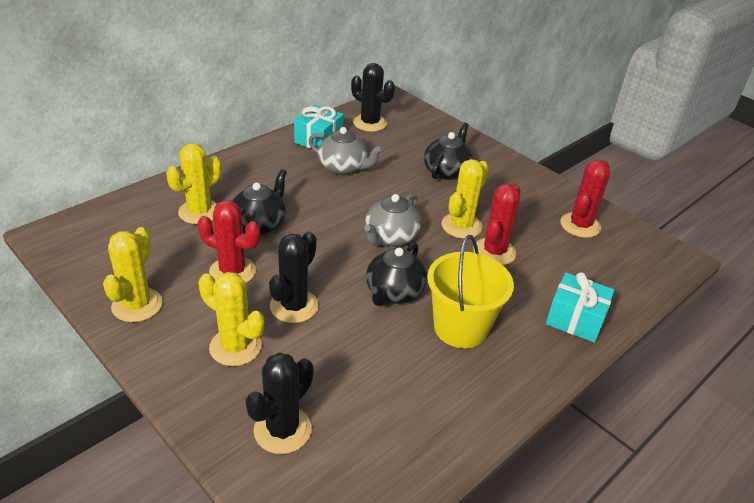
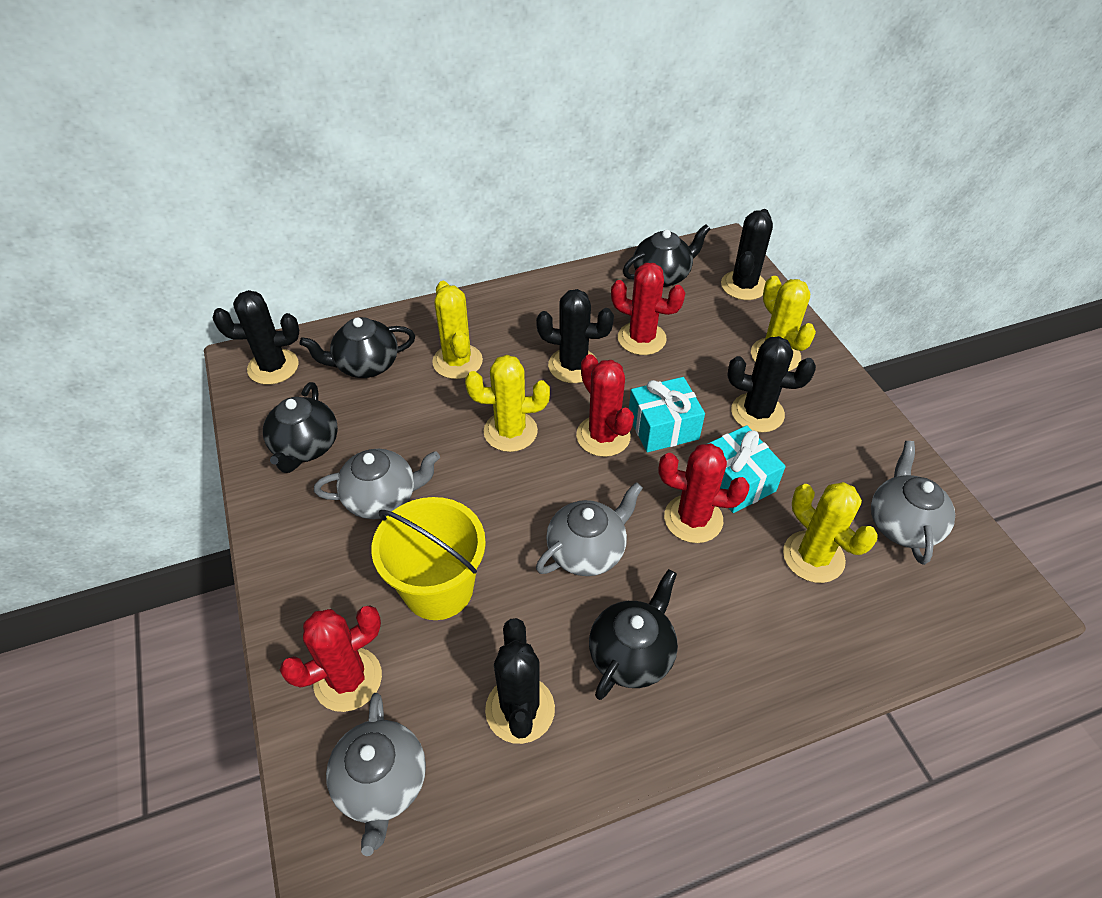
black cactus: [246,352,314,454] [269,231,319,323] [351,63,395,132] = 3 -> [213,290,299,385] [485,618,555,744] [536,289,614,383] [721,209,773,300] [727,336,816,433] = 5
black teapot: [233,169,287,235] [366,242,427,306] [424,123,473,180] = 3 -> [263,382,338,473] [300,317,415,378] [589,569,678,700] [623,224,710,287] = 4
grey teapot: [308,127,384,175] [364,194,421,247] = 2 -> [314,449,440,519] [326,693,426,856] [536,482,643,576] [871,441,955,565] = 4
red cactus: [198,200,261,283] [473,184,521,265] [560,160,610,238] = 3 -> [280,605,382,712] [576,354,634,457] [611,263,685,355] [659,443,750,543] = 4

